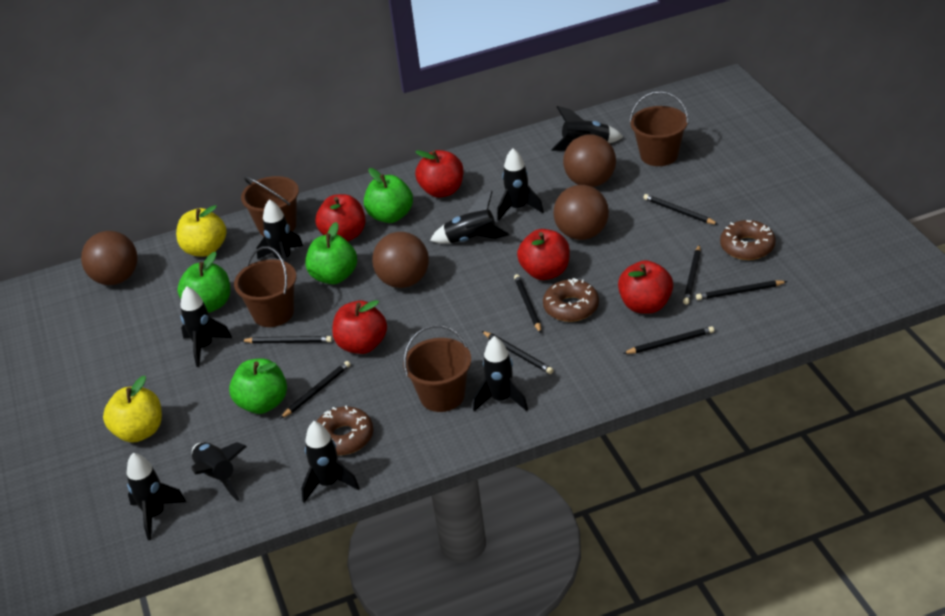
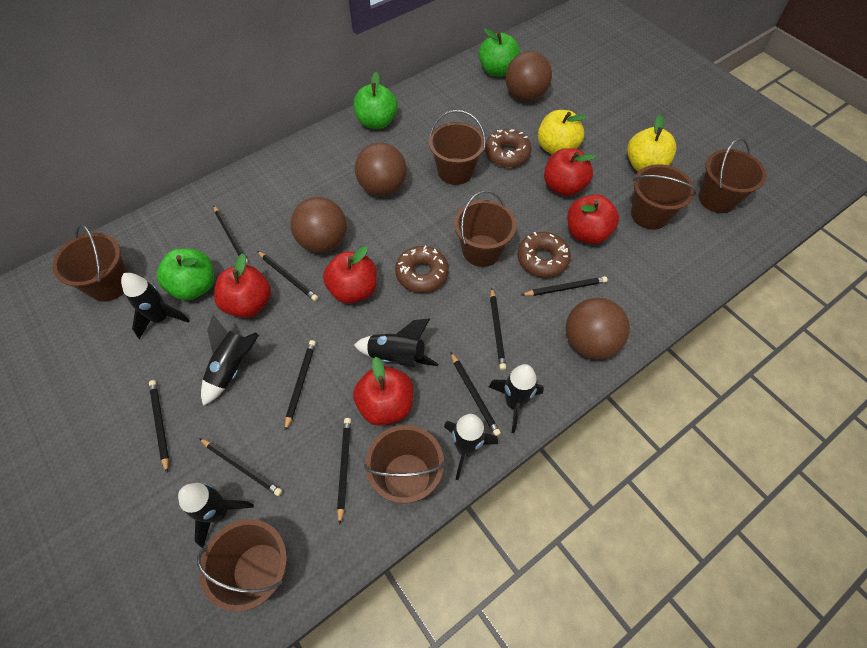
black pencil: [241,336,332,344] [280,361,350,419] [482,331,554,374] [514,274,541,333] [623,326,714,354] [643,194,718,224] [683,245,701,305] [696,280,788,300] = 8 -> [149,380,169,473] [199,438,282,496] [214,206,248,263] [257,251,318,301] [285,340,316,431] [337,418,351,525] [451,353,501,436] [490,288,506,370] [522,276,608,296] = 9
black rocket: [127,453,186,540] [180,286,232,367] [192,442,247,501] [257,199,303,263] [301,421,359,503] [430,190,509,244] [473,336,528,412] [497,148,544,221] [551,106,623,151] = 9 -> [121,273,190,339] [178,483,254,548] [201,314,259,406] [354,319,438,367] [444,414,498,480] [489,364,544,433] = 6
brown bucket: [234,246,296,327] [241,176,299,236] [403,325,471,412] [630,91,689,166] = 4 -> [52,225,128,302] [197,519,287,612] [364,425,445,504] [429,110,486,185] [454,190,516,267] [631,164,697,230] [699,138,766,213] = 7
green apple: [177,252,230,313] [229,358,287,414] [305,222,357,284] [364,168,413,223] = 4 -> [157,249,214,300] [354,72,398,129] [479,28,520,77] = 3

